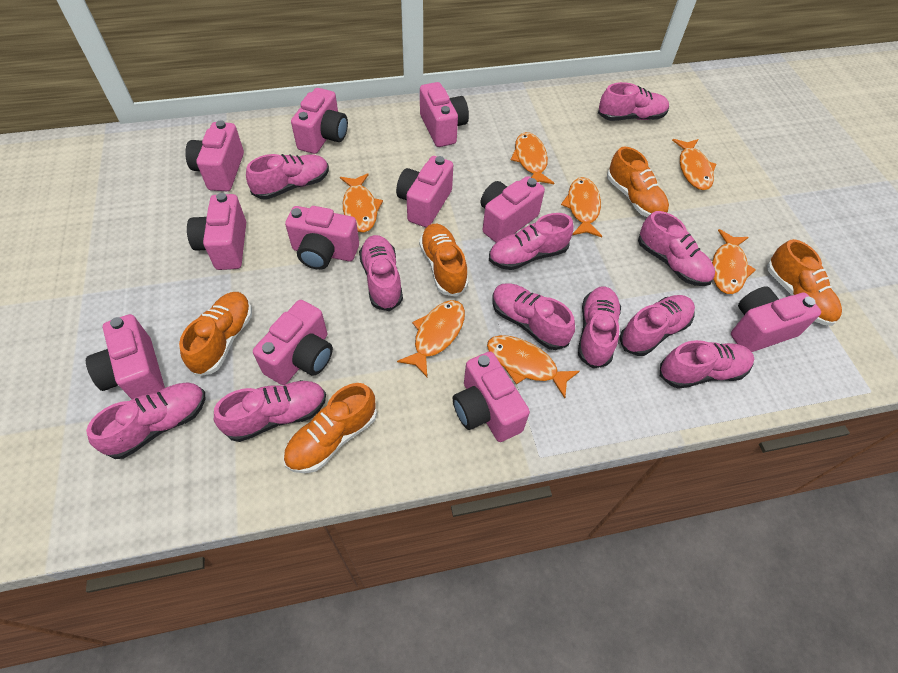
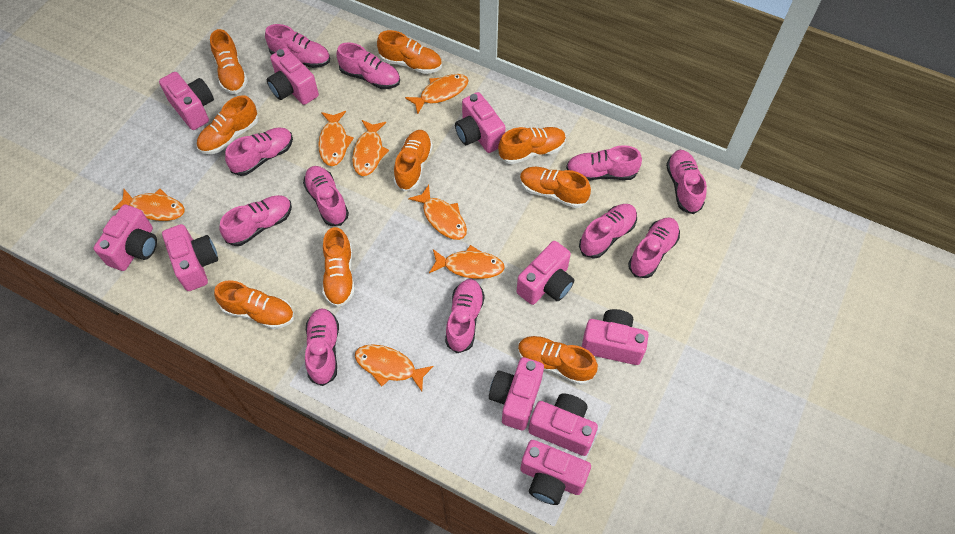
orange shoe: [179,292,252,376] [283,383,377,473] [419,224,468,297] [607,147,669,217] [767,239,842,326] = 5 -> [196,95,259,154] [210,29,248,94] [214,280,294,329] [322,227,355,307] [377,30,442,74] [394,130,433,192] [498,127,566,164] [518,336,598,385] [520,167,591,208] = 9
pink camera: [86,314,165,399] [185,120,244,191] [187,193,246,270] [253,300,333,385] [285,206,359,270] [291,88,348,154] [396,156,453,227] [420,82,469,147] [453,352,530,442] [481,176,545,242] [731,286,821,352] = 11 -> [93,205,157,271] [159,72,214,130] [162,224,218,291] [267,48,319,105] [455,92,506,153] [489,357,544,430] [517,241,574,305] [520,440,591,505] [528,393,598,456] [582,309,649,365] = 10

